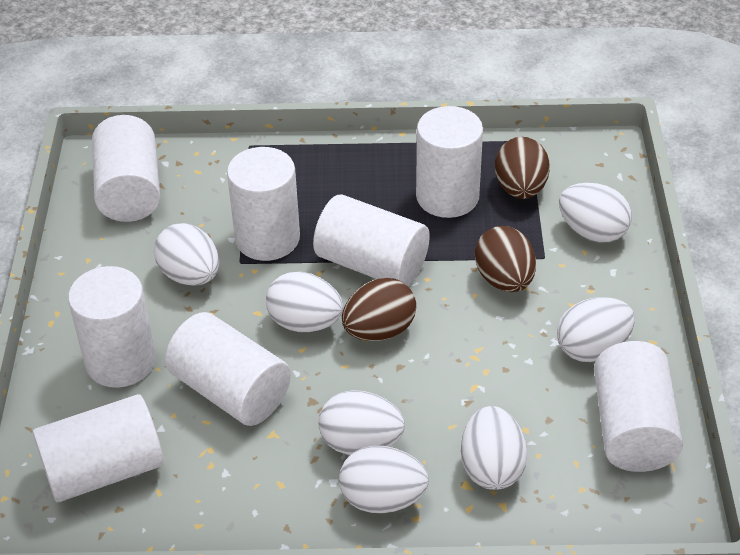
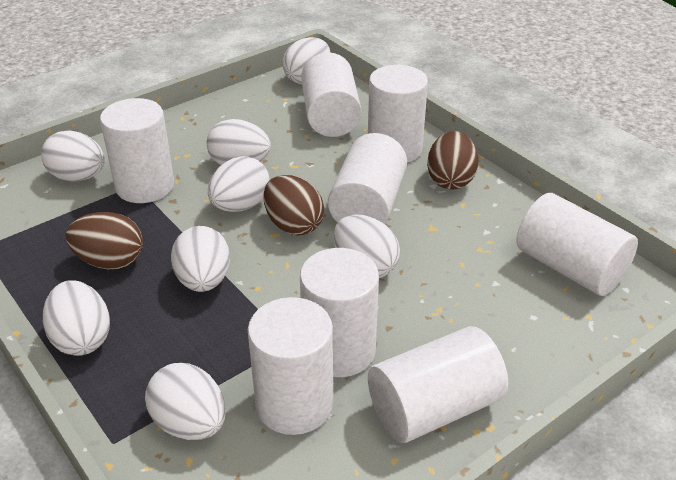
white egg: [154,223,219,286] [266,272,343,332] [318,390,405,455] [339,446,429,513] [461,406,527,490] [557,297,635,362] [559,183,632,243] = 7 -> [41,130,105,181] [43,280,110,356] [145,363,226,440] [171,226,230,292] [207,119,271,165] [208,156,270,212] [282,37,330,84] [334,214,400,278] = 8

